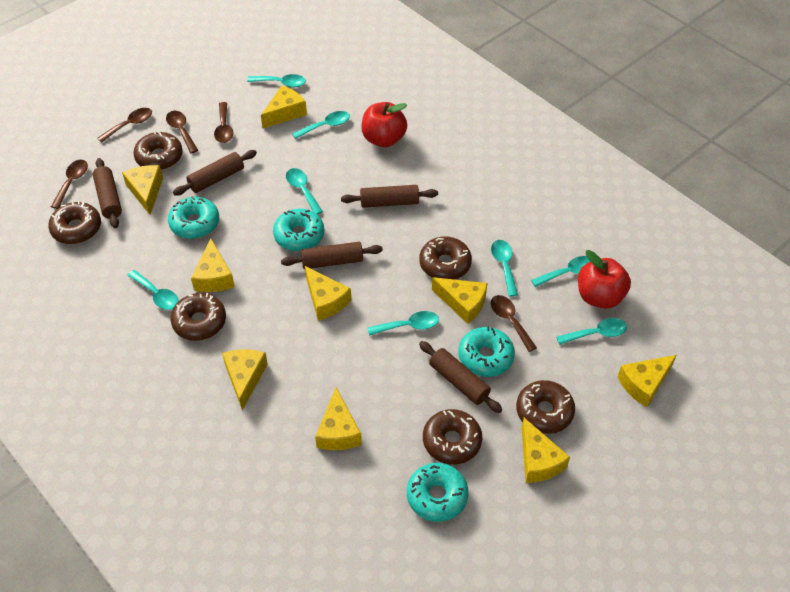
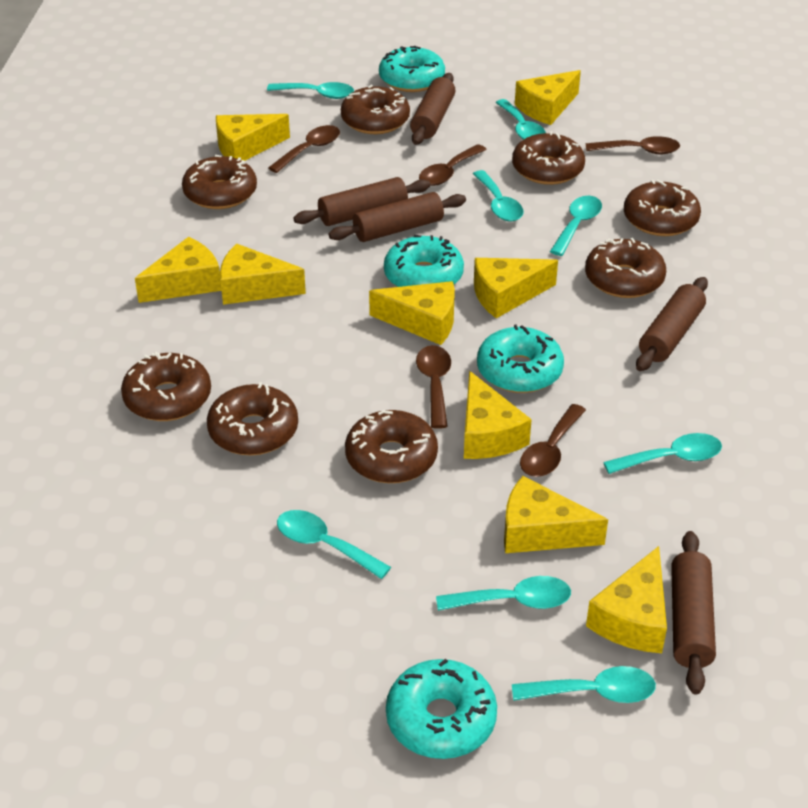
brown donut: [48,201,101,244] [133,131,183,170] [171,293,226,341] [419,237,472,280] [423,409,482,465] [516,380,575,434] = 6 -> [121,352,211,421] [182,155,257,209] [207,382,298,455] [341,85,410,134] [345,410,438,483] [512,131,585,185] [585,238,666,298] [624,180,701,236] = 8
red apple: [361,102,407,147] [578,250,631,309] = 2 -> none = 0

